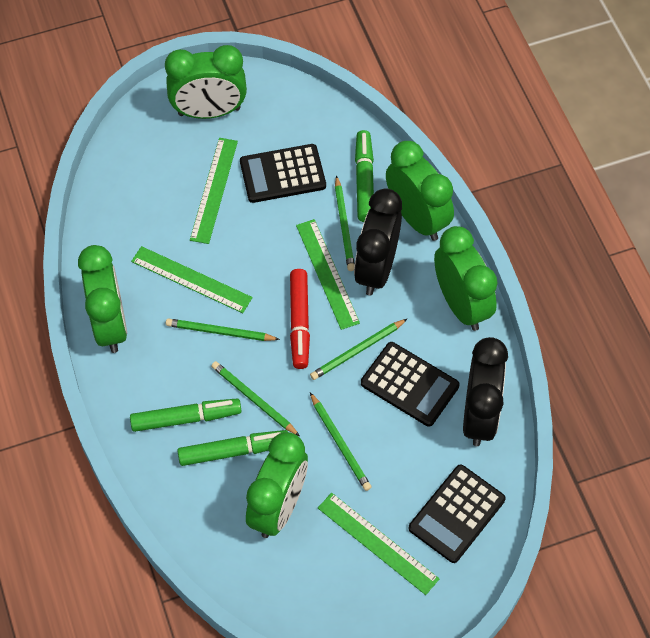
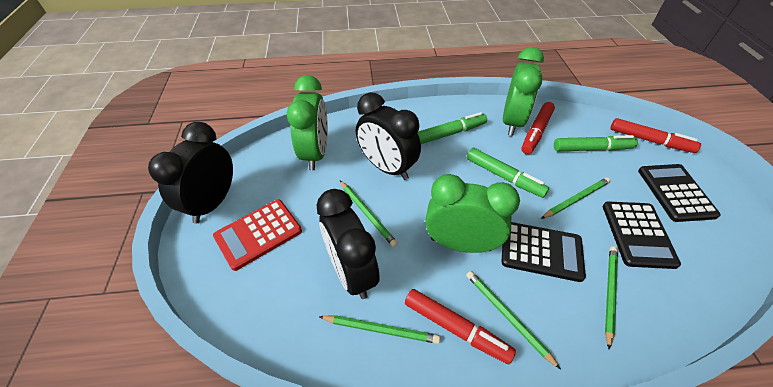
black clock: [354,188,402,296] [463,337,508,446] = 2 -> [148,122,233,224] [317,189,380,299] [356,92,421,180] = 3
green clock: [78,245,127,353] [165,45,247,119] [246,432,308,538] [386,141,454,241] [434,226,497,331] = 5 -> [287,75,328,171] [425,174,520,253] [503,47,544,136] = 3
green ruler: [131,246,253,313] [190,138,238,244] [296,219,360,330] [318,493,439,595] = 4 -> none = 0
red calculator: none = 0 -> [213,199,302,271] = 1
red marker: [290,269,310,369] = 1 -> [405,289,516,364] [521,102,555,154] [610,118,701,153] = 3

